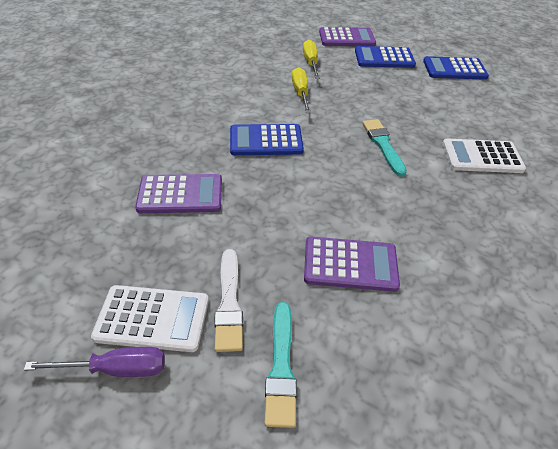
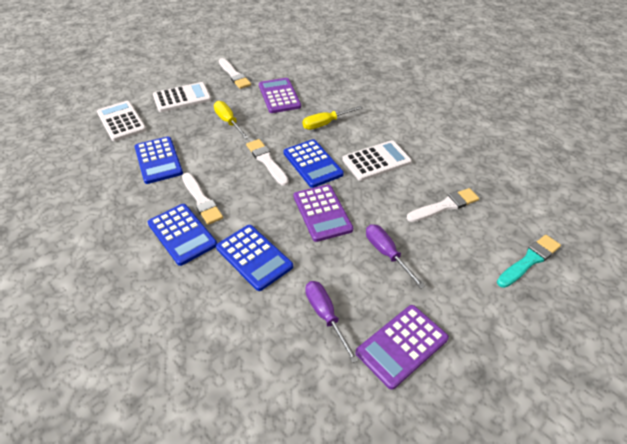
blue calculator: [230,124,304,155] [355,46,416,68] [423,56,489,80] = 3 -> [135,137,183,184] [148,204,217,266] [216,225,293,291] [283,139,344,188] = 4
purple screwdriver: [24,347,165,377] = 1 -> [305,281,358,363] [366,224,425,288] = 2
turquoise brush: [264,302,297,428] [362,119,407,176] = 2 -> [497,235,561,288] = 1
white brush: [214,249,243,352] = 1 -> [182,173,223,225] [219,58,251,89] [246,139,289,186] [407,188,479,222] = 4
white calculator: [91,285,209,352] [442,139,526,173] = 2 -> [97,101,146,141] [153,82,211,112] [342,140,412,181] = 3

